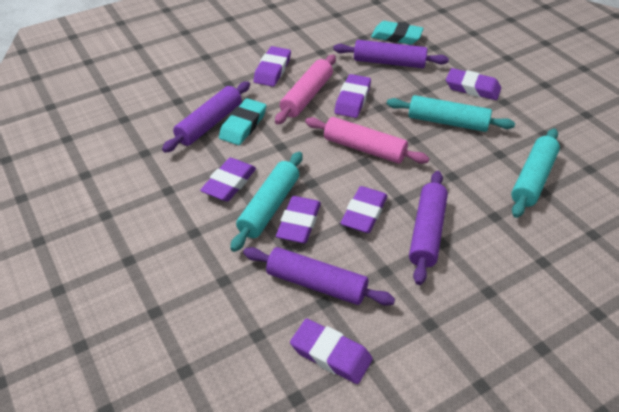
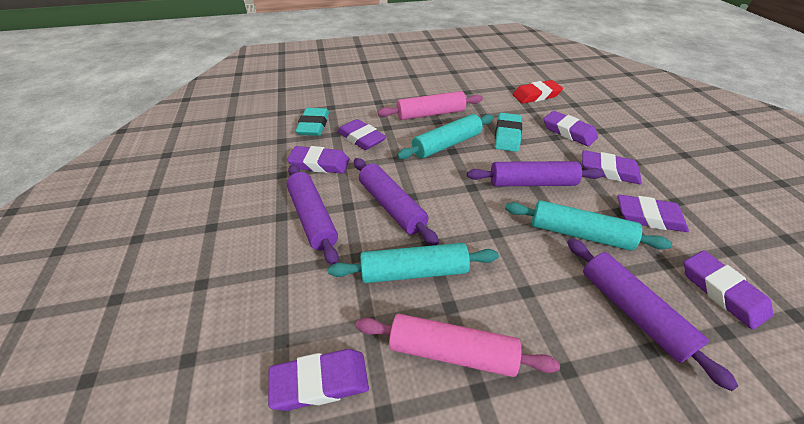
red eraser: none = 0 -> [513,80,563,104] = 1

